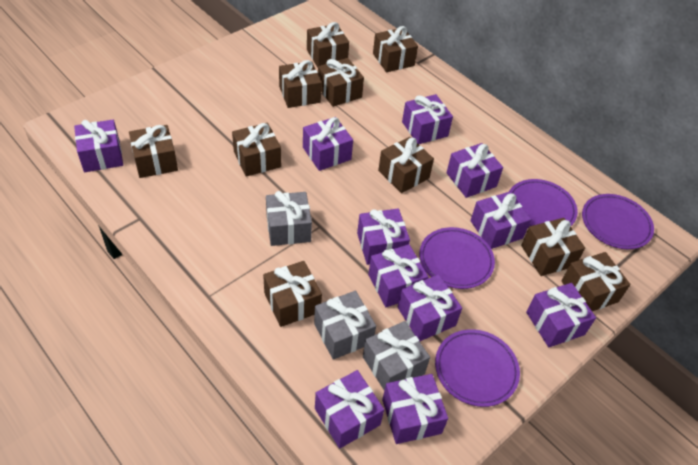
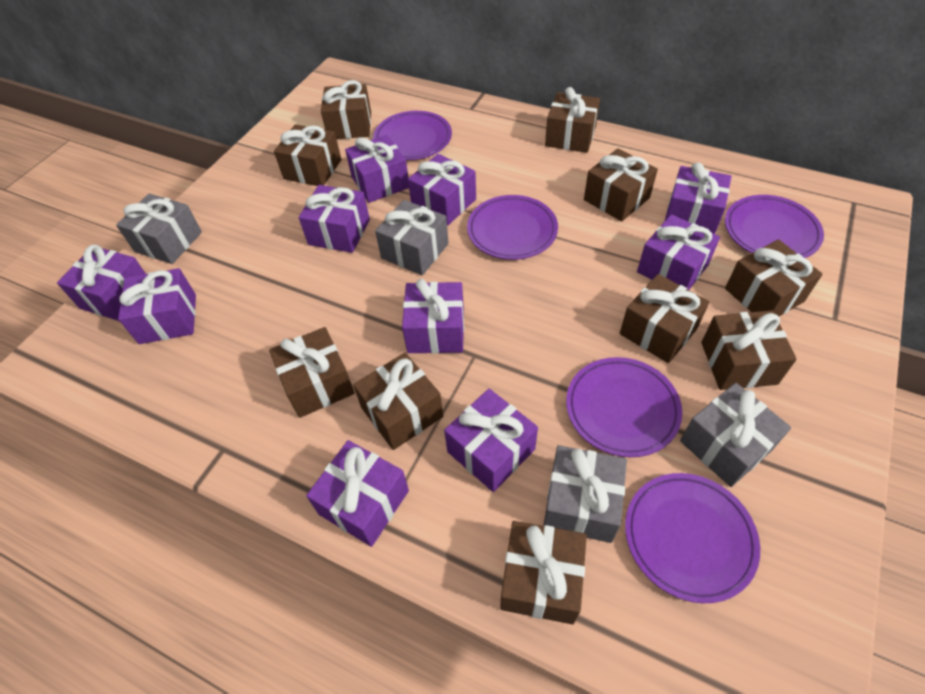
grey gift: [266,191,312,246] [314,291,376,360] [363,321,430,390] = 3 -> [116,194,202,264] [375,200,449,275] [543,445,627,543] [680,383,791,487] = 4
purple gift: [74,120,123,172] [303,117,353,171] [315,370,384,449] [357,208,410,265] [368,244,428,307] [382,374,448,444] [398,274,462,341] [402,94,453,144] [446,143,503,198] [470,192,531,249] [526,283,596,347] = 11 -> [57,244,146,321] [118,268,196,344] [299,185,370,253] [306,440,409,547] [345,135,409,203] [402,279,464,354] [408,154,476,225] [444,389,538,492] [637,214,720,290] [664,162,732,234] = 10
purple plate: [419,227,495,289] [435,329,520,407] [509,179,578,228] [582,194,654,249] = 4 -> [373,111,452,160] [467,195,558,260] [566,357,682,457] [625,473,760,603] [725,195,824,258] = 5

